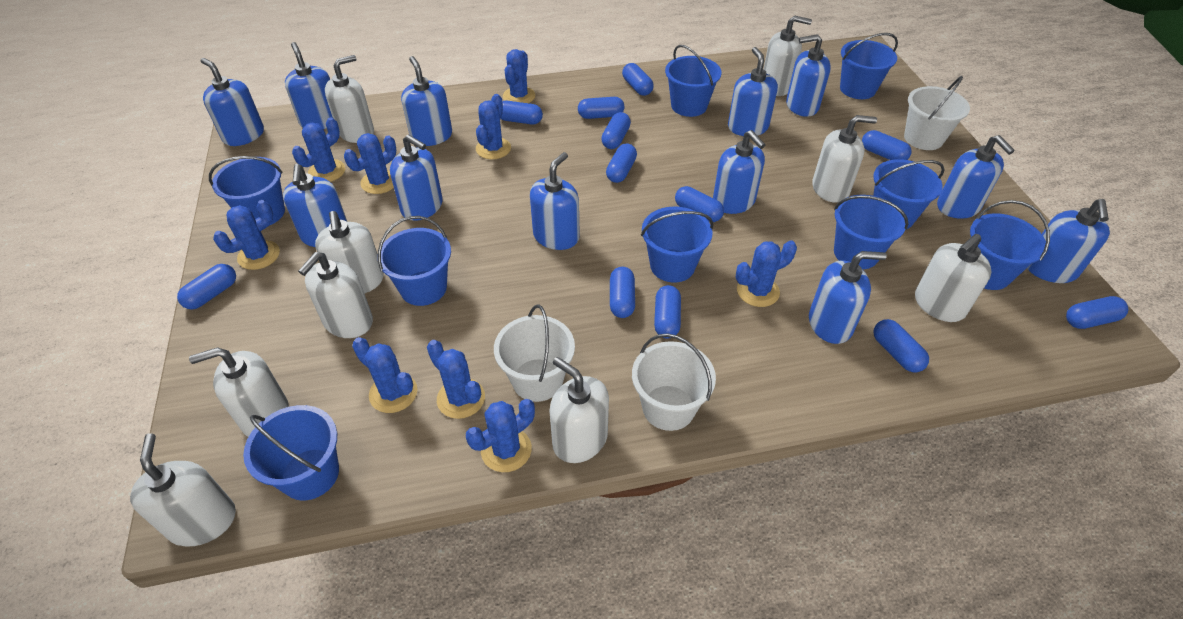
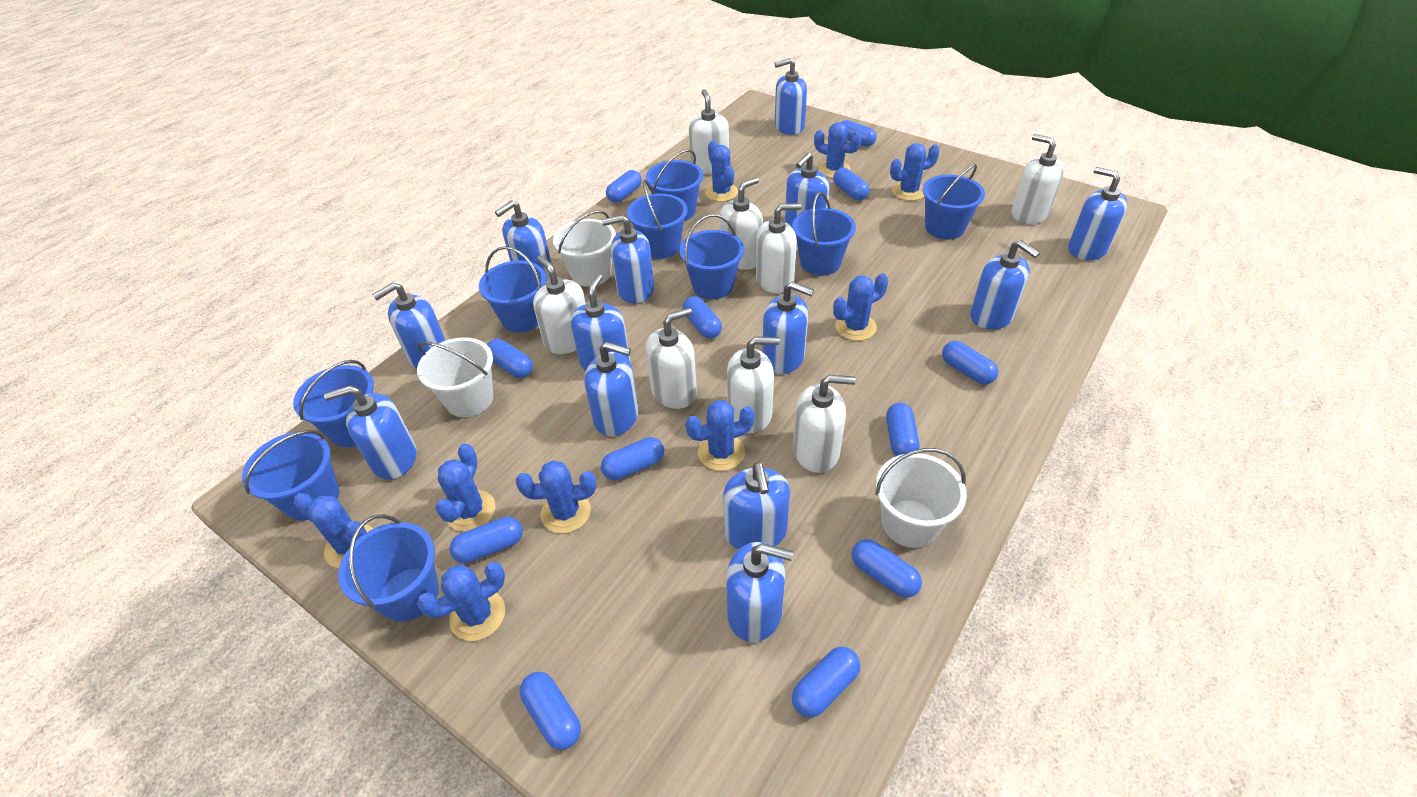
blue soap dispenser: [201,58,264,146] [283,164,347,247] [285,42,333,129] [390,134,443,221] [401,56,452,146] [530,152,580,250] [713,130,765,214] [728,47,778,136] [786,34,831,117] [809,251,887,344] [937,135,1015,219] [1027,199,1110,283] = 12 -> [324,385,417,480] [372,282,446,369] [495,200,552,282] [571,274,630,371] [584,342,638,436] [602,215,654,303] [723,462,790,549] [726,542,793,642] [762,282,814,374] [774,58,807,135] [785,152,830,227] [970,240,1040,330] [1068,167,1128,260] = 13
white soap dispenser: [130,433,236,546] [189,347,289,437] [298,252,373,338] [315,211,384,294] [325,55,374,143] [549,357,609,463] [763,16,812,96] [812,115,877,203] [915,234,992,322] = 9 -> [533,256,586,354] [646,308,697,409] [689,89,729,174] [720,177,763,270] [727,337,780,433] [756,203,801,294] [793,375,856,473] [1011,134,1064,224] = 8

